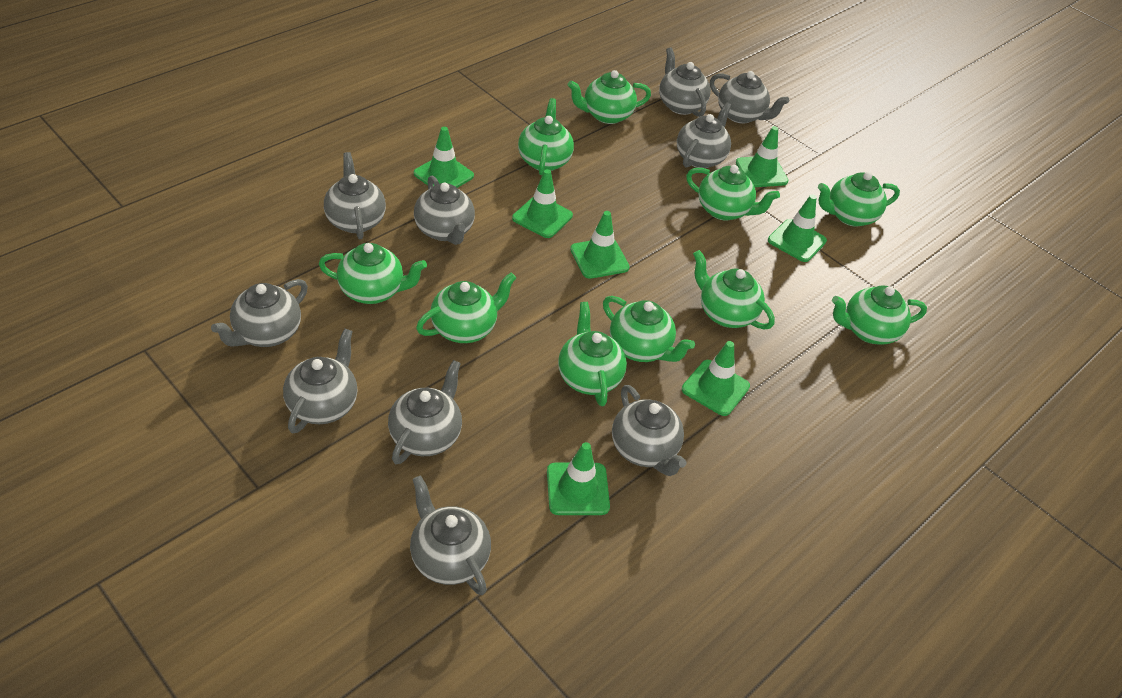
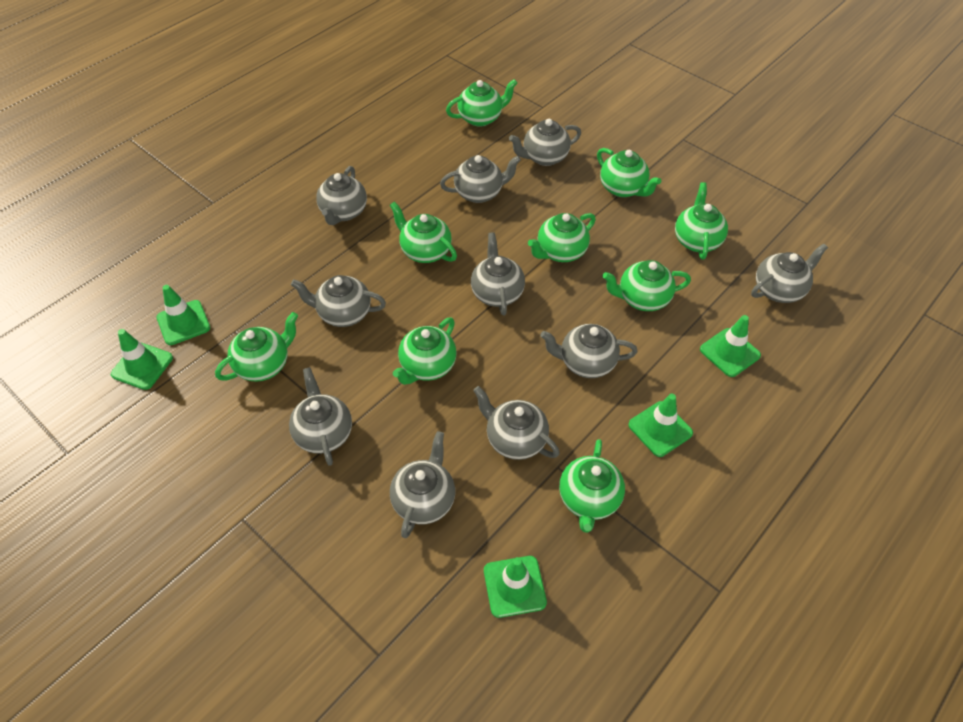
green teapot: [319,243,427,304] [416,272,516,343] [518,98,574,175] [558,302,627,406] [568,70,651,124] [603,296,695,362] [686,165,780,221] [693,250,775,330] [818,172,900,226] [832,285,927,345] = 10 -> [215,312,298,382] [390,202,457,263] [393,318,457,385] [446,79,517,127] [528,213,596,262] [559,439,625,533] [597,148,661,197] [603,260,691,311] [675,182,728,260] = 9
green traffic cone: [414,127,474,188] [512,169,573,238] [547,442,610,515] [570,211,630,279] [682,341,750,416] [736,126,788,187] [768,195,827,262] = 7 -> [111,329,173,390] [157,285,210,345] [484,556,547,618] [628,394,693,457] [700,315,761,377] = 5

